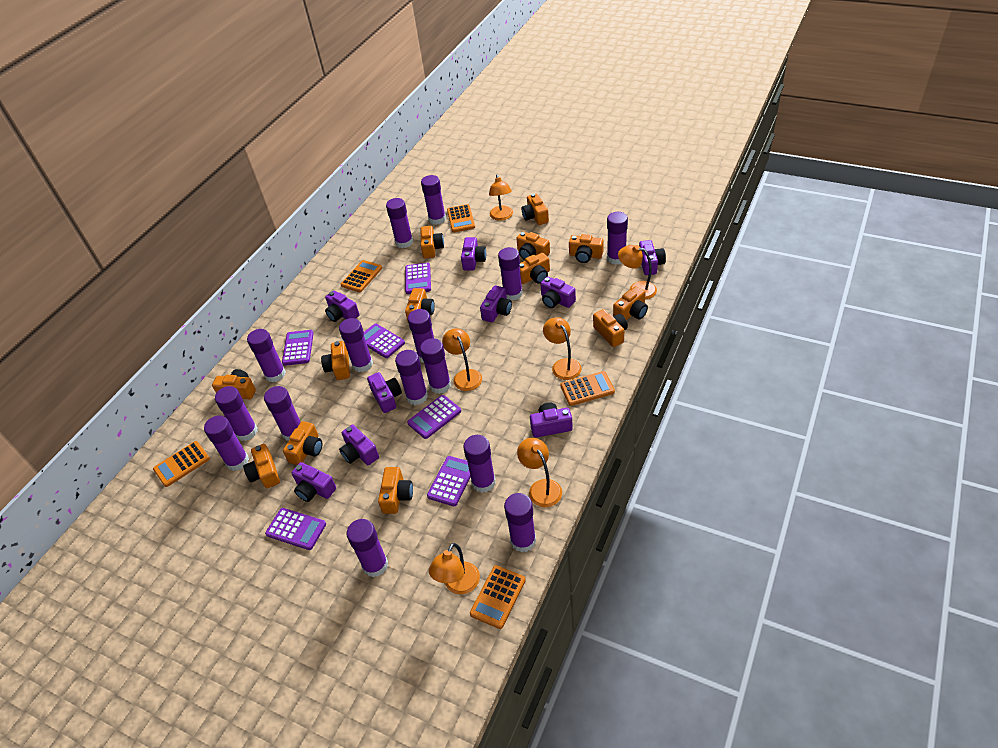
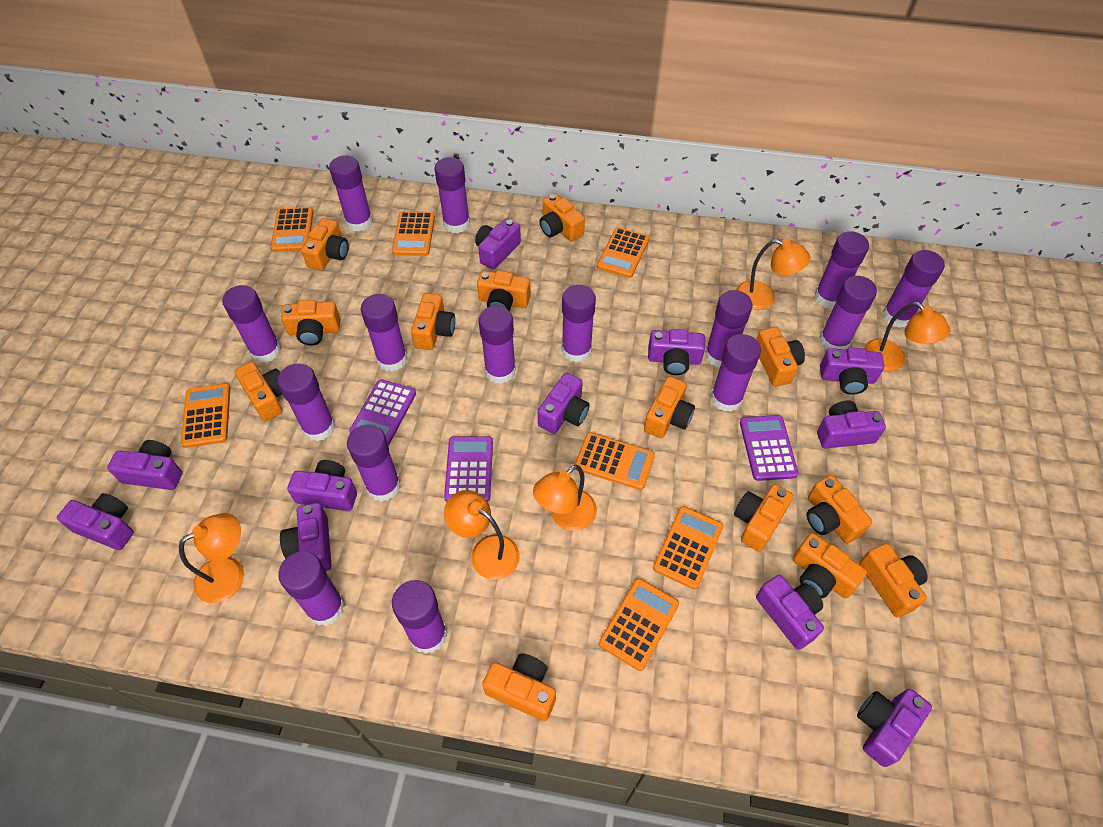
orange calculator: [153,441,210,487] [341,260,382,292] [447,204,475,232] [470,565,526,629] [560,371,615,406] = 5 -> [181,383,230,448] [271,207,314,252] [392,211,435,256] [575,432,655,490] [597,227,650,278] [599,578,679,671] [653,506,724,589] = 7
orange lamp: [429,543,480,594] [442,328,482,391] [489,174,513,221] [517,438,562,507] [543,317,582,380] [618,245,657,299] = 6 -> [179,513,244,603] [444,490,520,580] [533,465,597,531] [736,239,810,310] [864,302,950,371] = 5
purple calculator: [265,508,326,550] [282,330,314,366] [364,324,405,358] [405,263,431,294] [407,395,461,439] [427,456,471,506] = 6 -> [349,379,416,445] [444,436,493,502] [740,415,799,481] = 3
purple camera: [292,462,336,502] [325,291,359,322] [339,425,379,465] [367,372,402,413] [461,237,486,271] [480,285,512,322] [530,402,573,438] [540,276,576,308] [639,240,666,275] = 9 -> [57,493,134,550] [107,440,182,490] [280,503,332,571] [287,460,357,511] [475,219,521,270] [538,373,590,434] [648,329,705,375] [756,575,824,650] [817,401,886,449] [820,347,884,395] [857,689,932,767] = 11

